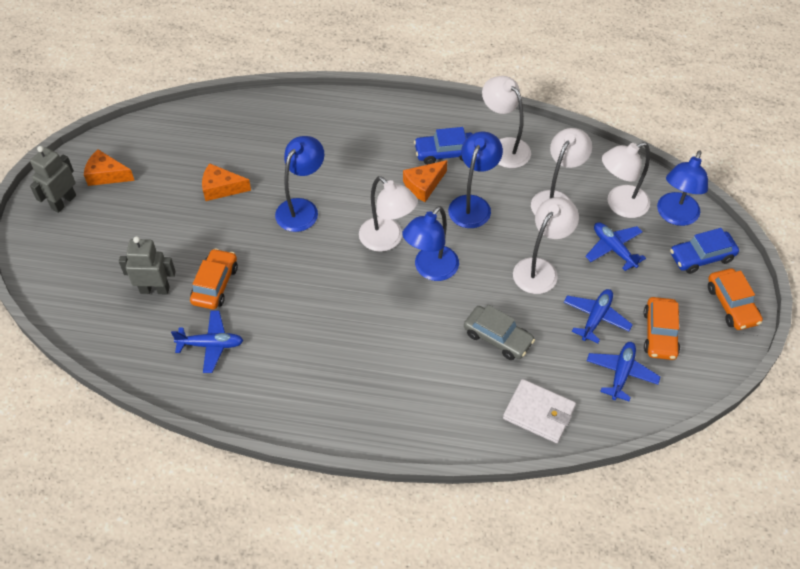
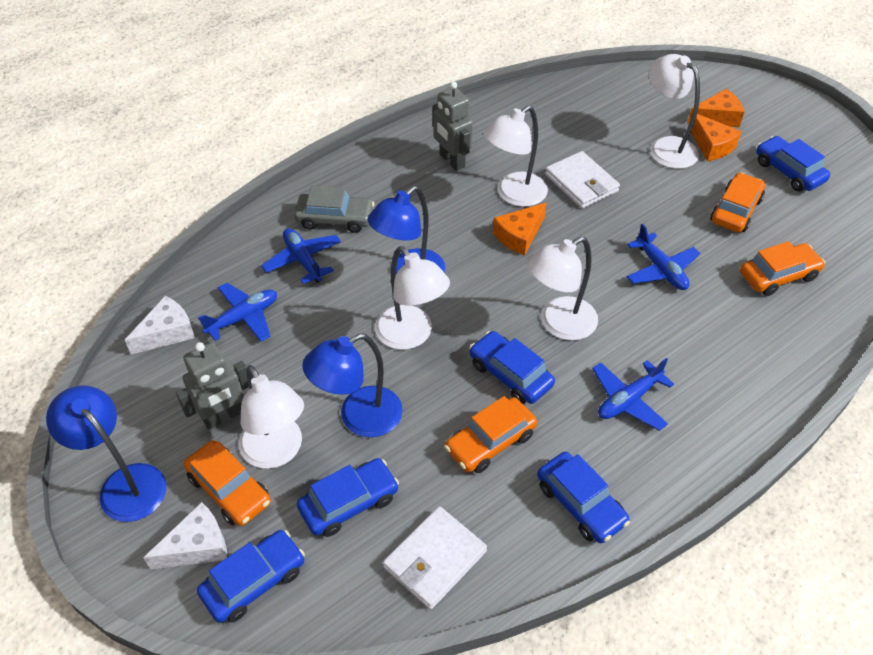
blue car: [414,127,473,165] [670,228,739,274] = 2 -> [197,530,305,623] [297,458,399,537] [470,331,555,404] [537,452,630,543] [756,136,830,191] = 5
blue lamp: [275,136,324,232] [402,206,459,281] [448,131,503,228] [657,150,708,226] = 4 -> [46,386,166,522] [302,333,403,437] [368,186,445,274] = 3
orange car: [190,248,238,309] [644,297,680,360] [708,268,763,330] = 3 -> [184,440,271,526] [445,396,537,473] [710,172,765,232] [740,241,825,296] = 4
white cheese: none = 0 -> [125,296,195,354] [143,502,227,569] = 2
white wallet: [503,379,576,443] = 1 -> [383,506,487,609] [545,151,620,209] = 2

